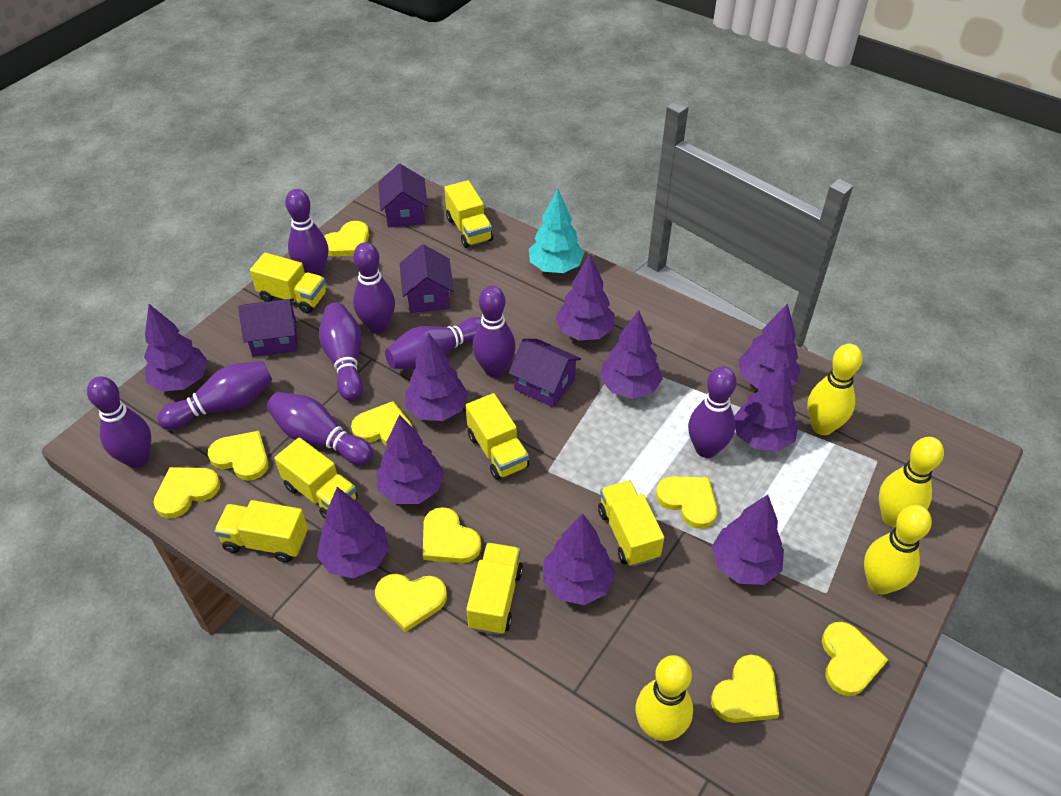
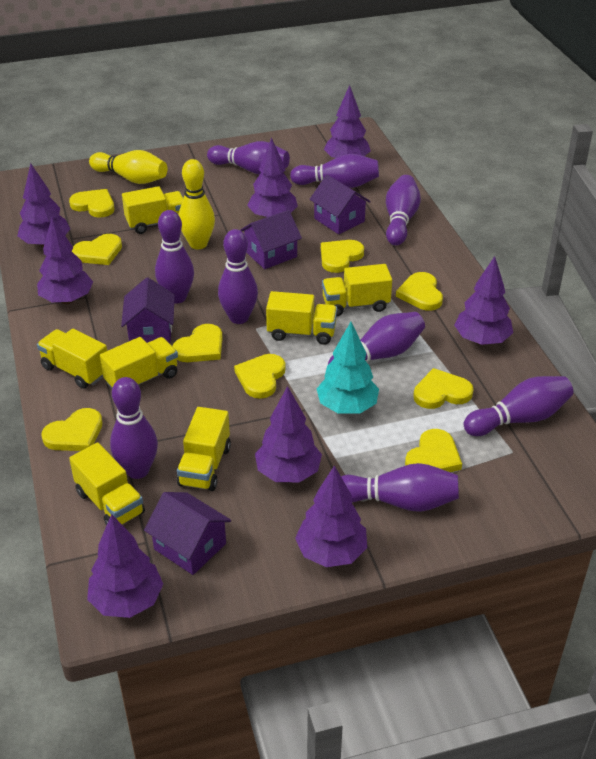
purple tree: [144,304,208,392] [317,487,389,578] [376,415,444,504] [405,333,468,421] [543,513,615,605] [556,254,614,340] [600,310,663,399] [712,494,784,585] [734,362,799,451] [738,303,801,389] = 10 -> [17,163,70,247] [37,217,93,304] [87,514,163,618] [247,138,298,217] [255,386,322,482] [295,465,367,567] [324,85,371,158] [454,256,513,345] = 8
yellow bowling pin: [635,655,693,741] [807,344,863,435] [864,505,932,595] [879,437,944,528] = 4 -> [89,150,168,184] [179,159,215,249] = 2

